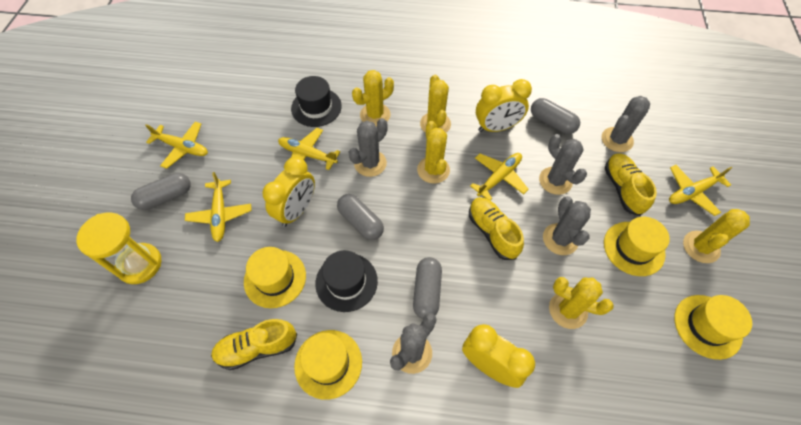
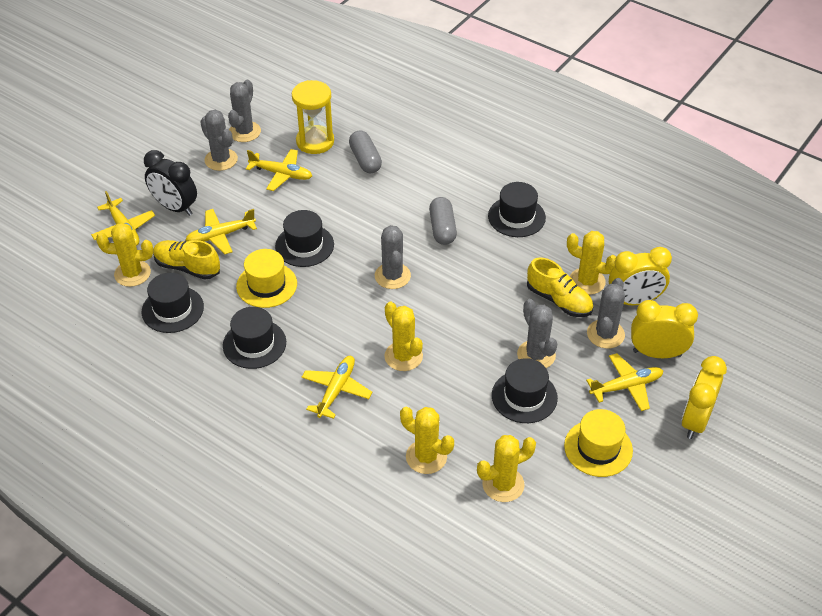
black clock: none = 0 -> [144,150,197,216] = 1
black hat: [291,76,342,127] [315,250,378,312] = 2 -> [142,273,204,333] [223,307,286,369] [275,210,334,267] [488,182,546,237] [492,358,558,423] = 5
grey capsule: [131,173,191,210] [337,194,384,240] [413,257,442,319] [531,98,580,134] = 4 -> [349,130,382,173] [429,197,457,245] = 2
yellow hat: [244,247,306,308] [294,330,362,400] [604,217,670,276] [674,295,752,360] = 4 -> [236,249,297,308] [564,409,633,477] = 2
yellow shoe: [211,319,297,370] [469,197,524,260] [605,153,657,216] = 3 -> [153,240,220,280] [527,257,593,317] = 2

